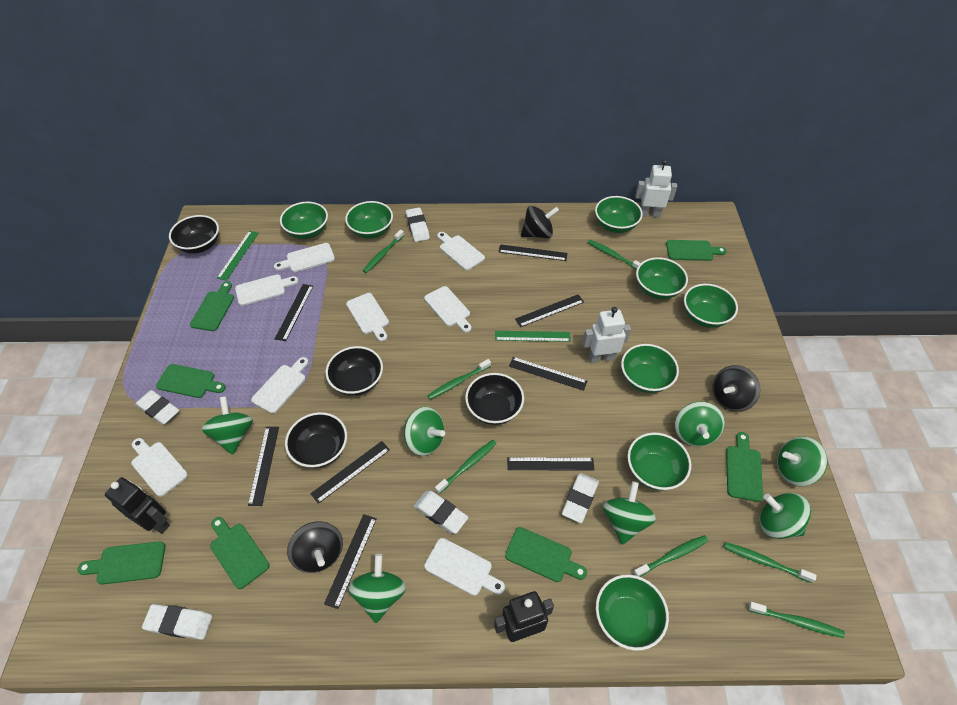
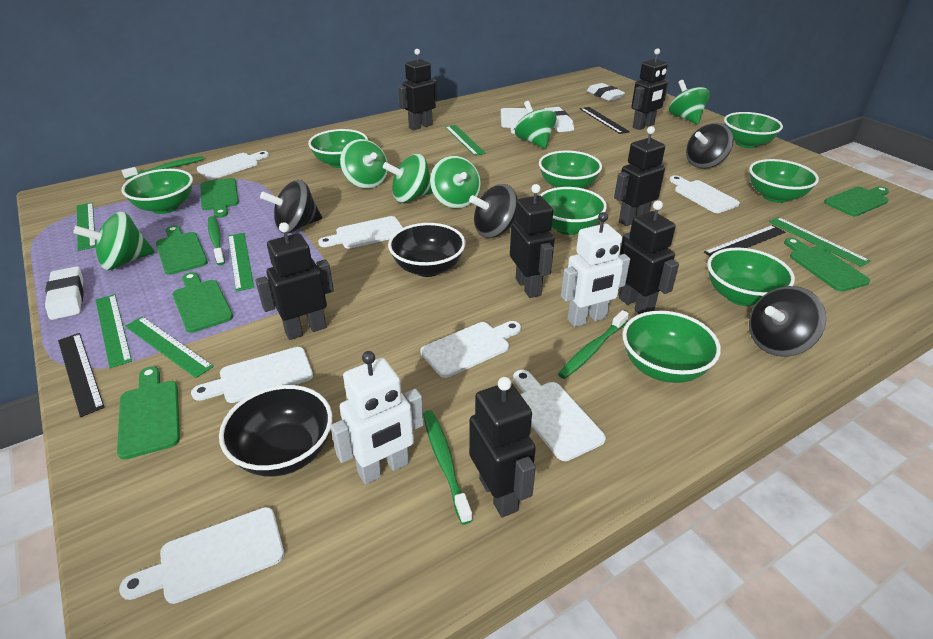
black bowl: [169,215,219,254] [285,412,347,468] [326,346,383,396] [465,373,524,425] = 4 -> [219,385,332,477] [388,223,465,277] = 2
black robot: [105,477,170,534] [494,591,554,642] = 2 -> [255,222,334,340] [398,49,437,130] [469,377,536,517] [510,184,555,298] [614,126,665,226] [619,200,679,314] [631,48,669,130] = 7
black ruler: [248,427,279,506] [275,284,314,341] [310,441,390,504] [324,514,377,609] [499,244,567,261] [507,457,594,471] [509,357,587,391] [515,295,584,327] = 8 -> [58,333,105,417] [580,107,630,134] [704,225,785,256] = 3
black spinning top: [287,521,343,573] [521,206,559,239] [712,365,760,412] = 3 -> [260,180,322,233] [469,184,517,238] [686,123,733,168] [749,286,826,357] = 4
green cutting board: [78,541,165,585] [156,364,226,398] [190,281,234,331] [210,517,269,589] [505,527,587,582] [666,240,727,261] [726,432,763,502] = 7 -> [117,366,180,460] [156,225,208,275] [173,272,233,333] [201,178,239,218] [784,238,870,292] [824,186,889,216] = 6
green ruler: [217,231,259,281] [495,331,571,342] = 2 -> [77,202,96,251] [96,294,132,368] [125,316,214,378] [228,233,254,292] [445,125,486,156] [769,217,870,267] = 6
green spinning top: [201,396,253,455] [348,554,406,623] [404,407,445,456] [603,481,656,545] [675,402,725,447] [759,493,811,539] [777,436,828,486] = 7 -> [73,212,155,270] [340,139,388,189] [383,154,433,203] [430,156,481,208] [515,101,556,149] [669,80,710,124] = 6
green toothbrush: [363,230,404,273] [427,359,491,399] [435,440,497,494] [588,240,641,270] [633,535,708,577] [723,542,817,583] [748,602,845,638] = 7 -> [122,156,204,179] [208,216,225,265] [423,410,473,524] [558,310,629,379] = 4
white eraser: [135,390,179,425] [142,604,212,640] [406,207,430,242] [414,490,468,534] [562,473,599,523] = 5 -> [45,266,84,320] [544,107,574,132] [587,83,625,101] = 3

